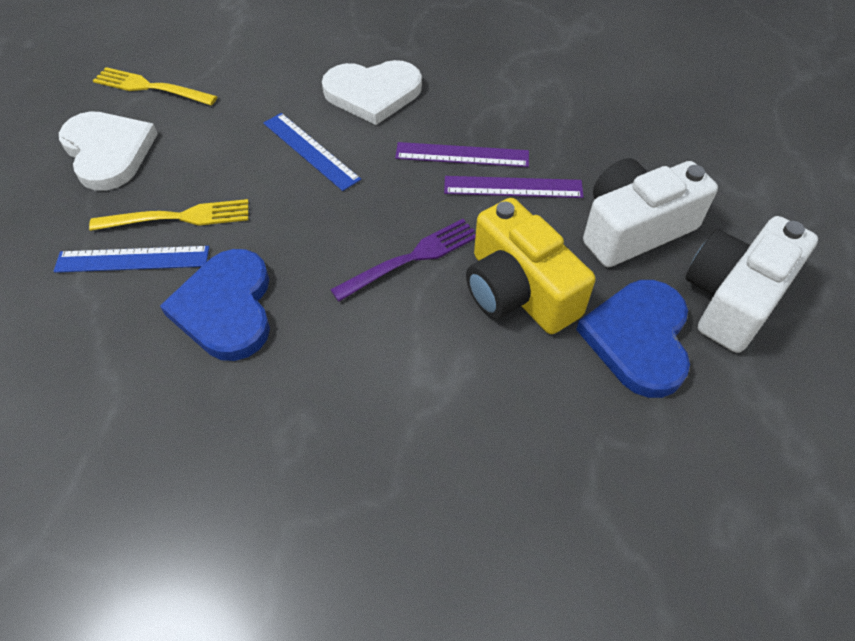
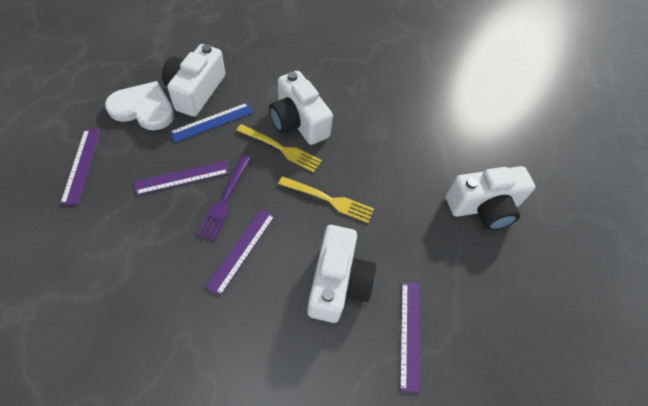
blue heart: [160,249,270,361] [576,280,690,398] = 2 -> none = 0
blue ruler: [54,246,209,273] [263,113,361,191] = 2 -> [169,103,253,142] = 1
purple ruler: [395,142,529,167] [444,176,584,198] = 2 -> [60,129,101,205] [134,161,229,195] [205,209,275,296] [400,282,420,393] = 4
white camera: [583,158,718,267] [686,216,818,353] = 2 -> [162,44,225,117] [269,71,333,145] [307,225,376,323] [446,166,535,230] = 4
white heart: [59,112,158,191] [322,60,422,125] = 2 -> [105,81,174,130] = 1
yellow camera: [466,198,595,334] = 1 -> none = 0

